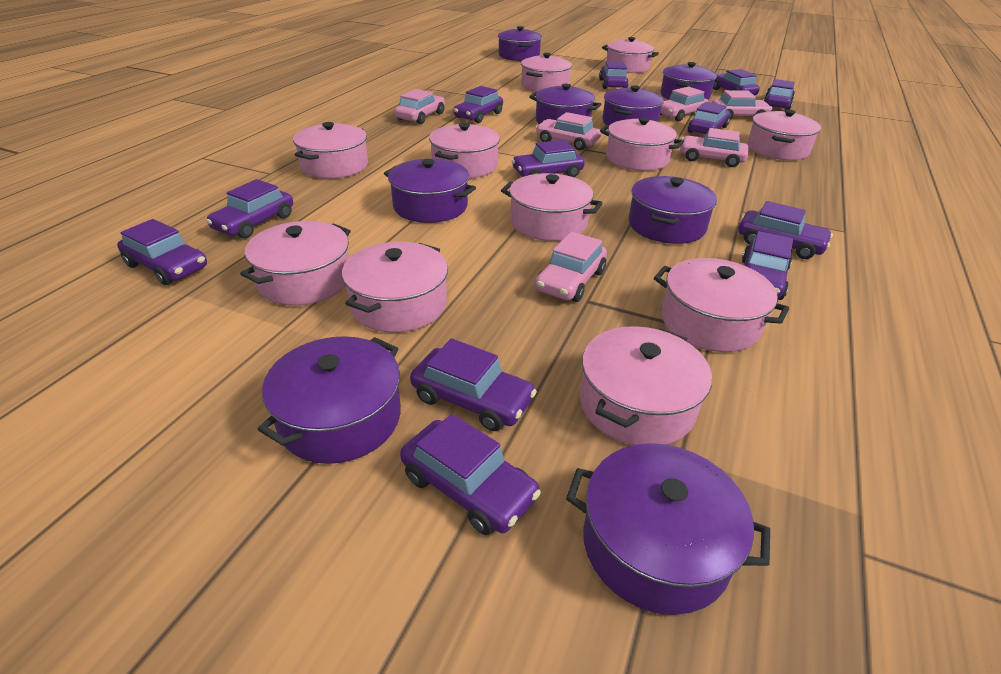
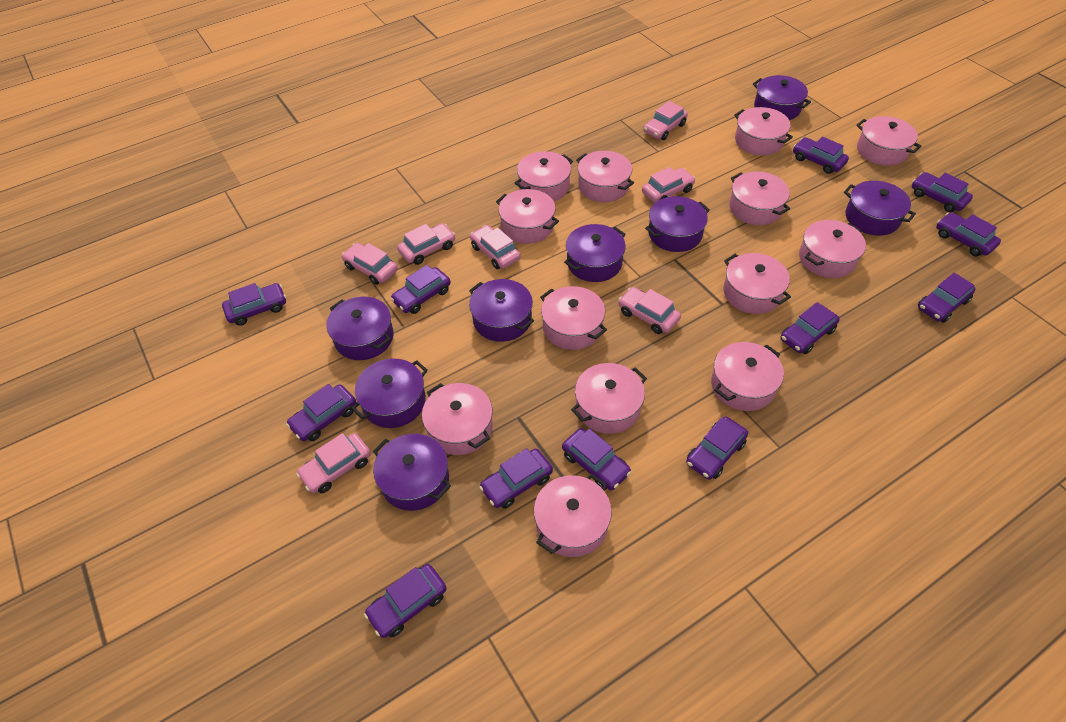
pink car: [395,89,445,124] [535,232,607,302] [536,112,601,151] [660,86,708,121] [680,128,748,167] [712,90,772,119] = 6 -> [296,433,371,493] [342,243,398,285] [397,223,456,265] [470,225,521,269] [618,287,681,334] [642,167,696,203] [643,101,688,140] = 7
pink pot: [240,221,351,306] [293,122,368,178] [342,242,448,333] [429,123,500,178] [501,173,603,241] [521,53,572,92] [580,326,712,445] [600,117,684,171] [602,37,659,73] [654,258,789,352] [747,109,821,160] = 11 -> [422,383,493,455] [496,189,559,244] [515,151,573,201] [534,474,612,557] [540,286,607,350] [571,363,647,434] [576,151,634,202] [711,342,784,411] [723,253,791,314] [729,172,790,225] [734,107,793,156] [799,220,866,278] [856,116,921,166] = 13

